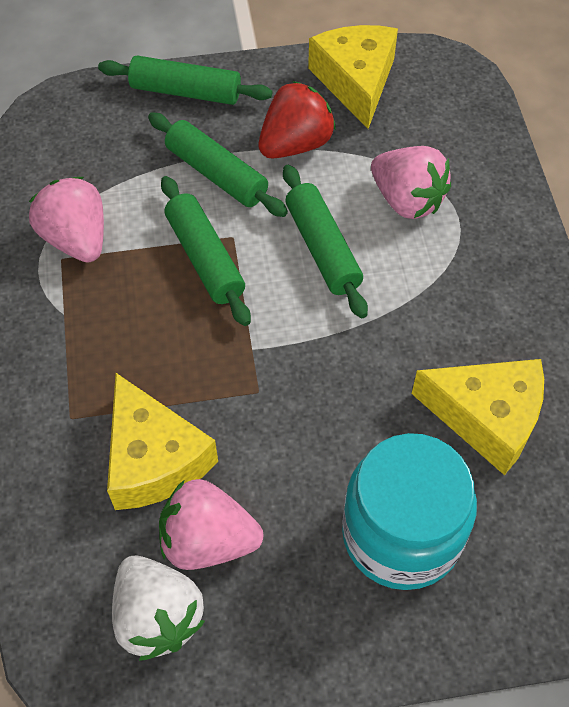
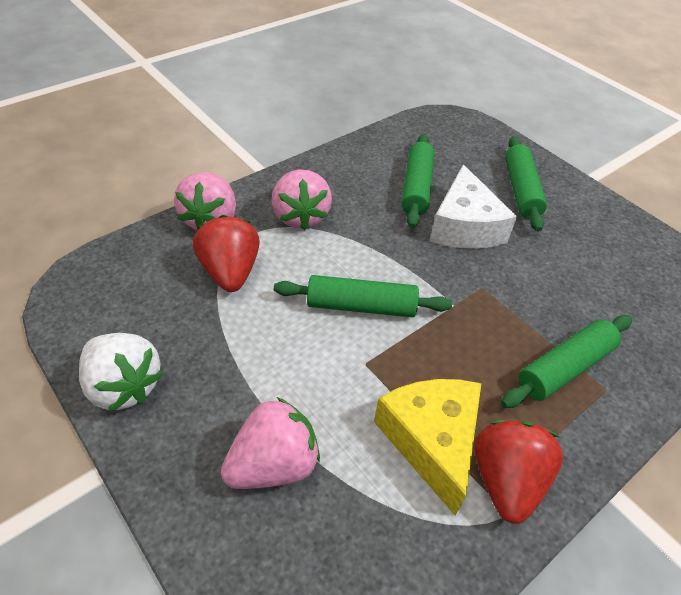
red strawberry: [258,81,336,158] = 1 -> [193,215,260,292] [475,419,563,524] = 2
turquoise jar: [342,433,477,590] = 1 -> none = 0
white cheese: none = 0 -> [430,165,517,249] = 1
yellow cheese: [107,373,218,510] [308,25,398,129] [412,359,544,475] = 3 -> [374,379,481,515] = 1

